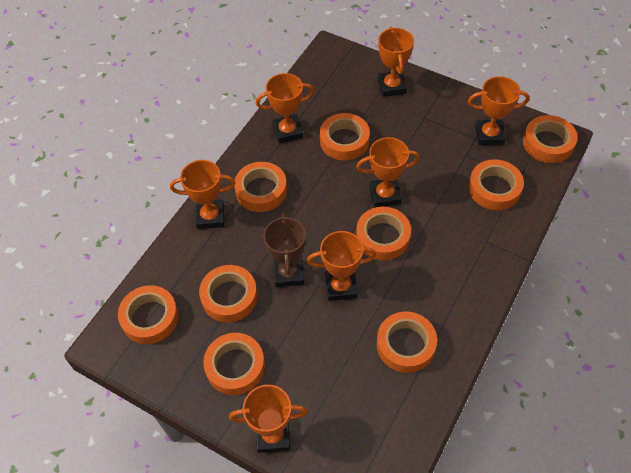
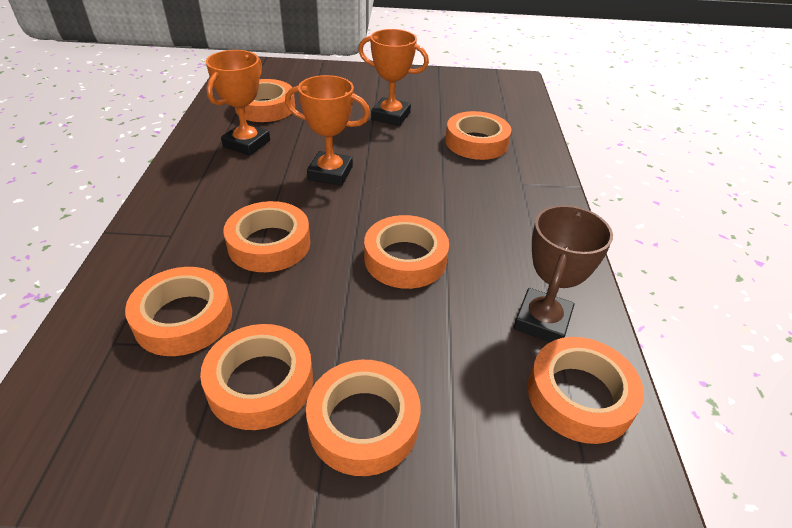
orange tape: [118,285,179,344] [199,265,258,322] [203,333,265,395] [234,162,287,212] [320,113,370,161] [356,207,411,260] [377,311,437,373] [469,159,524,210] [523,115,578,163] = 9 -> [125,267,232,356] [200,324,313,430] [223,201,310,272] [235,79,295,122] [306,360,421,476] [364,215,449,289] [445,111,511,160] [528,337,644,444] = 8
orange trophy: [170,160,235,229] [229,385,308,453] [256,73,314,144] [307,231,376,301] [356,137,420,208] [378,27,414,97] [468,76,530,145] = 7 -> [206,50,270,156] [285,75,370,186] [358,29,429,126] = 3

